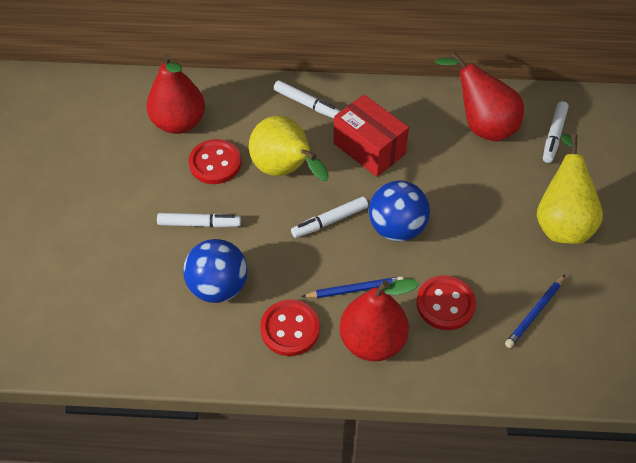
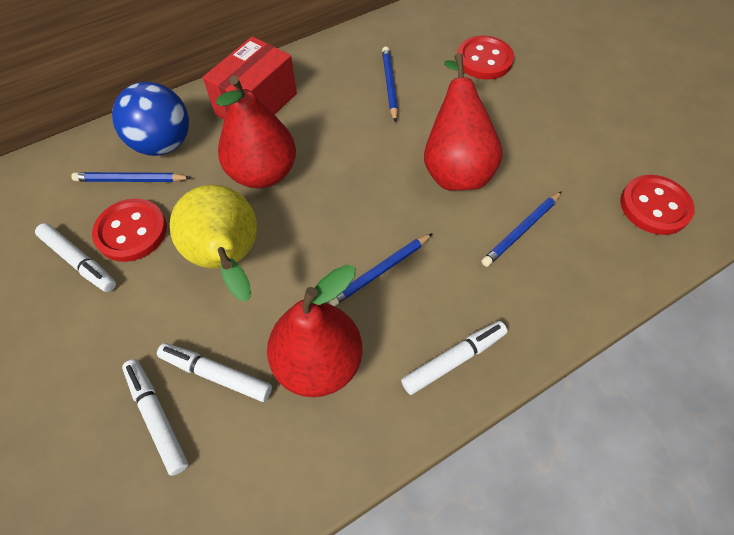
blue ball: [183,239,248,303] [369,181,430,241] = 2 -> [112,82,189,156] = 1
blue pencil: [301,276,404,298] [505,275,565,348] = 2 -> [71,172,191,182] [329,233,433,306] [382,46,398,123] [481,191,562,267] = 4
yellow pear: [249,116,329,181] [537,134,603,244] = 2 -> [170,185,257,302] = 1

